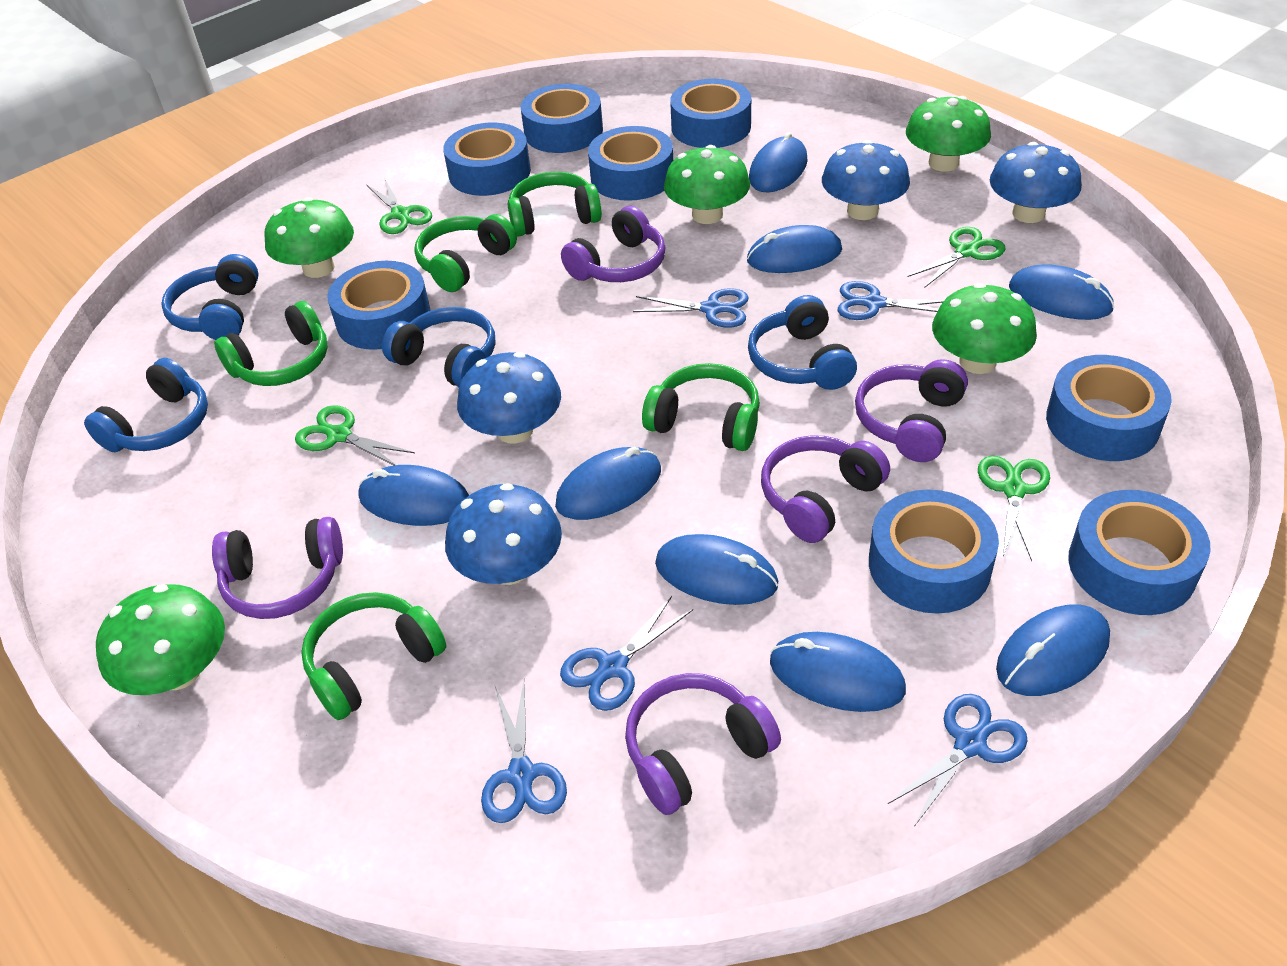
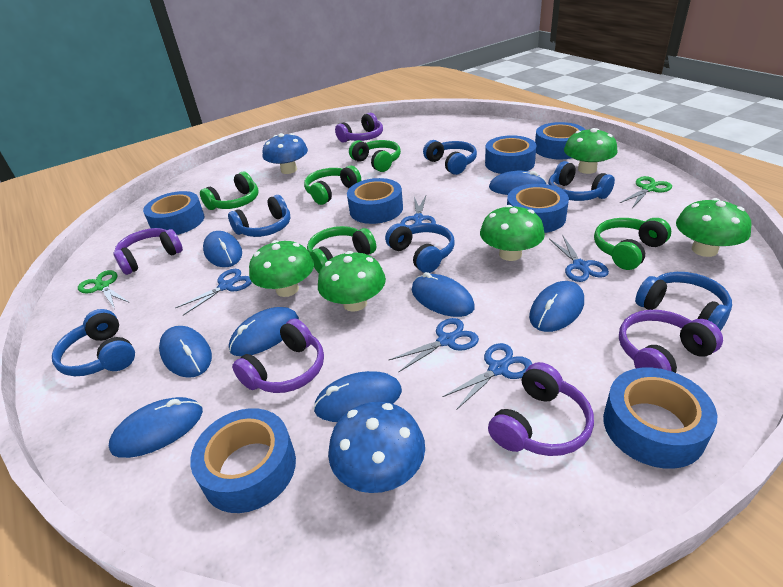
blue headphones: [84,358,208,452] [161,254,259,340] [382,307,495,387] [748,295,857,390] = 4 -> [52,309,135,376] [228,195,290,237] [385,223,455,273] [423,140,477,175] [548,161,615,201] [635,272,732,331] = 6
blue mushroom: [445,483,562,585] [457,352,561,444] [822,140,910,220] [990,142,1082,223] = 4 -> [263,133,308,174] [328,402,425,493] = 2
blue tape: [327,261,431,350] [443,123,531,196] [520,84,603,153] [588,126,673,201] [670,79,751,148] [869,489,999,614] [1046,355,1172,461] [1068,490,1211,615] = 8 -> [143,191,205,235] [190,408,296,513] [347,178,403,224] [485,135,537,174] [507,184,569,233] [535,122,585,159] [603,368,717,469] = 7
green scissors: [295,405,415,465] [367,178,432,234] [907,227,1005,288] [978,456,1050,561] = 4 -> [78,270,130,309] [620,176,672,208] = 2

